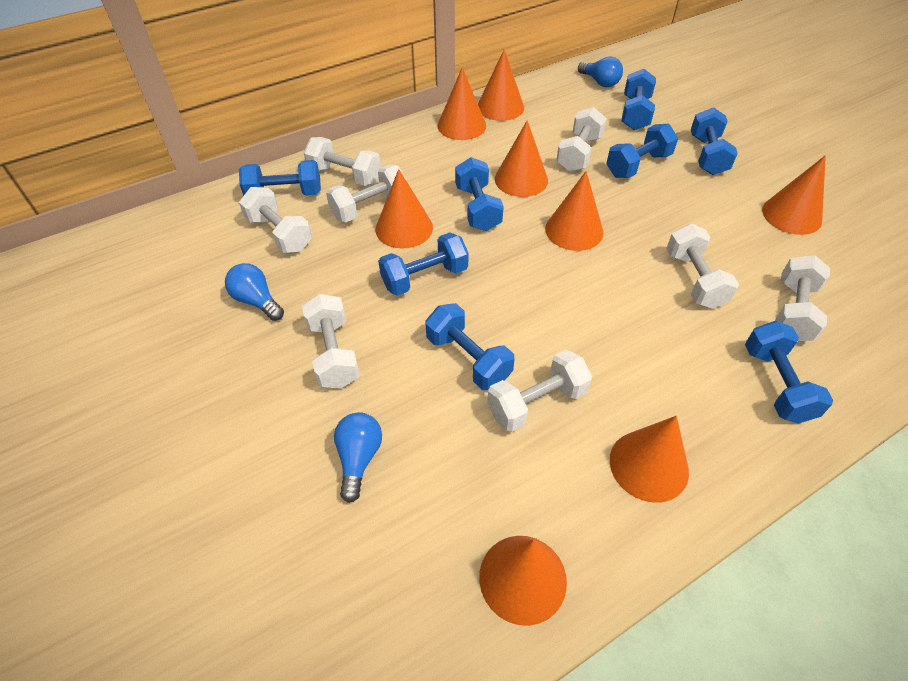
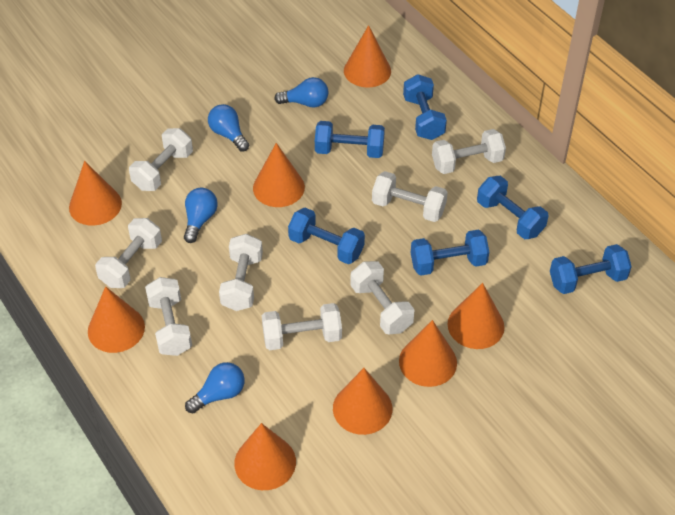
blue dumbbell: [239,160,321,196] [378,233,469,296] [425,303,515,390] [455,157,504,231] [606,123,678,178] [622,69,656,130] [691,107,738,175] [745,321,834,424] = 8 -> [288,208,365,264] [315,121,385,158] [403,74,447,140] [411,229,489,276] [477,176,548,239] [550,244,632,294] = 6
blue light bulb: [225,263,284,321] [334,412,382,503] [578,57,623,87] = 3 -> [184,188,218,243] [185,362,245,413] [208,104,249,152] [274,77,328,107] = 4

